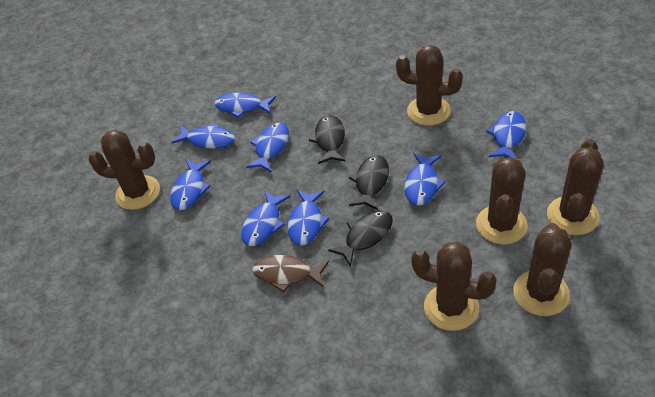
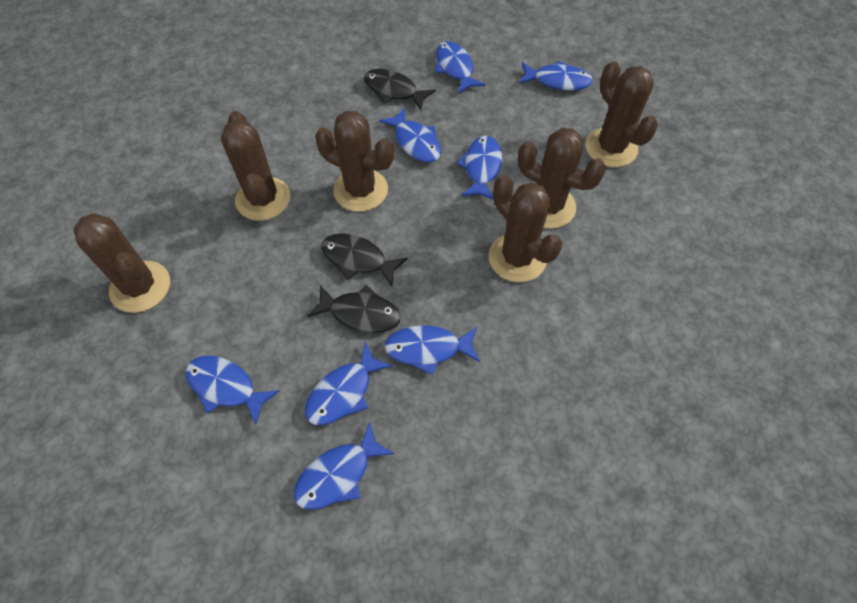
brown fish: [252,255,329,293] = 1 -> none = 0

